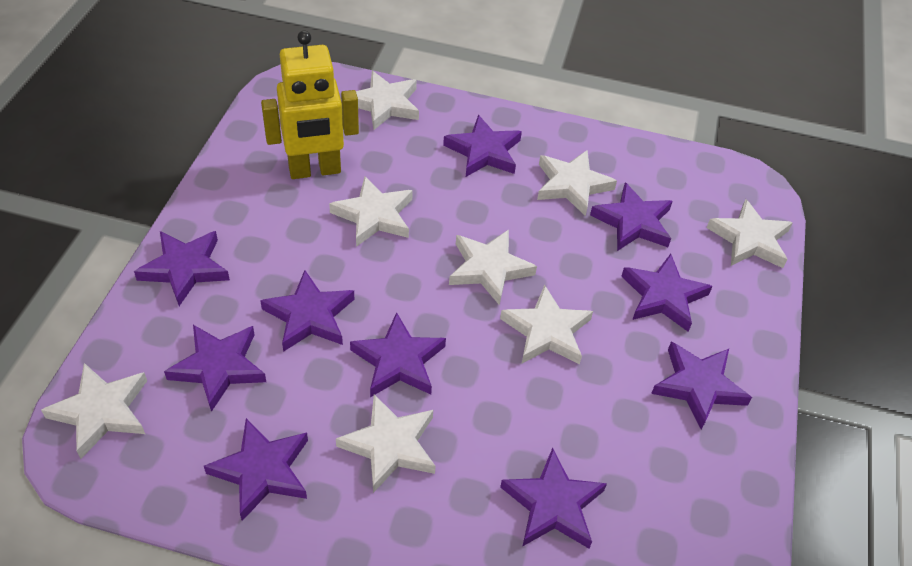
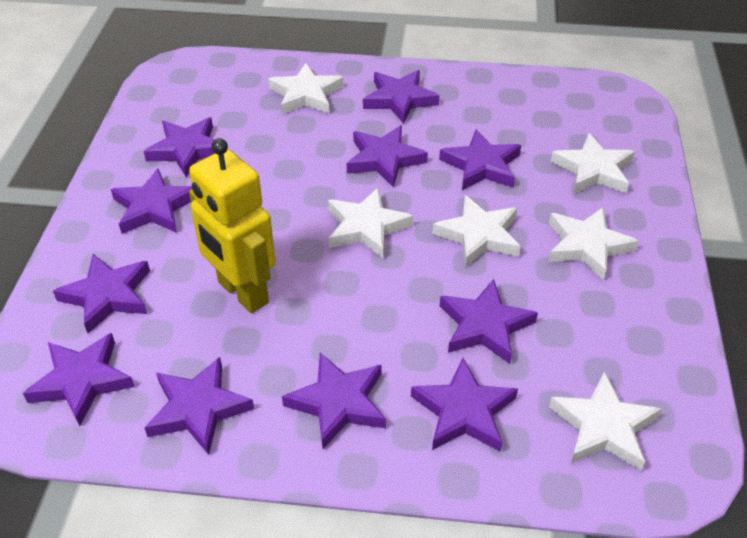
purple star: [134,231,230,306] [164,325,266,412] [204,418,308,521] [260,270,354,352] [350,312,446,397] [443,115,522,177] [500,447,607,548] [590,182,673,251] [621,254,713,332] [651,341,752,430] = 10 -> [23,333,135,426] [53,254,150,333] [111,169,192,234] [144,118,215,177] [144,357,254,455] [282,353,386,449] [347,125,428,187] [363,70,439,124] [411,358,518,452] [439,129,521,190] [440,279,538,364] = 11
white star: [41,363,147,459] [329,176,413,247] [336,394,436,493] [356,71,419,130] [449,230,537,305] [500,285,593,364] [537,150,617,216] [707,199,793,268] = 8 -> [268,63,343,114] [328,187,413,258] [432,195,521,267] [548,207,638,280] [549,372,661,471] [551,133,635,194] = 6

